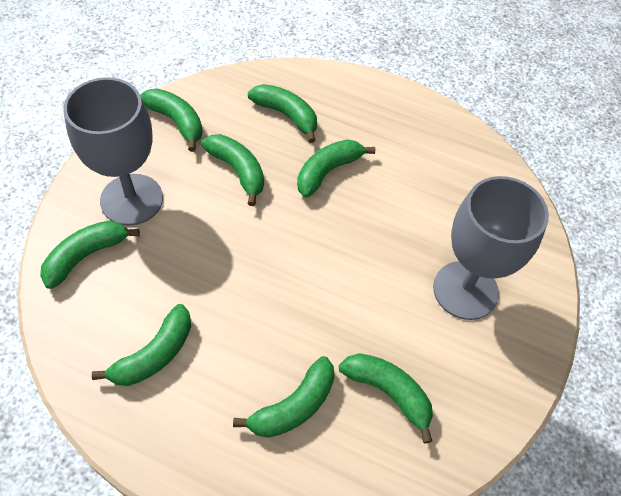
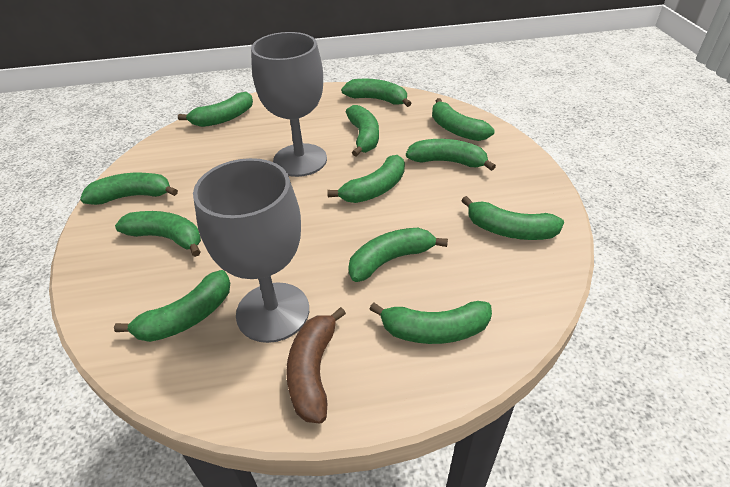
brown banana: none = 0 -> [286,307,346,424] = 1
green banana: [40,221,140,289] [92,304,191,386] [140,88,203,152] [201,134,264,206] [233,356,335,438] [248,84,317,143] [297,139,375,198] [339,353,433,444] = 8 -> [80,173,178,205] [114,270,230,342] [115,211,201,257] [178,92,253,127] [327,155,405,203] [341,79,412,107] [346,105,379,156] [348,228,448,282] [369,301,492,344] [406,139,496,171] [432,98,494,141] [461,196,564,240] = 12

